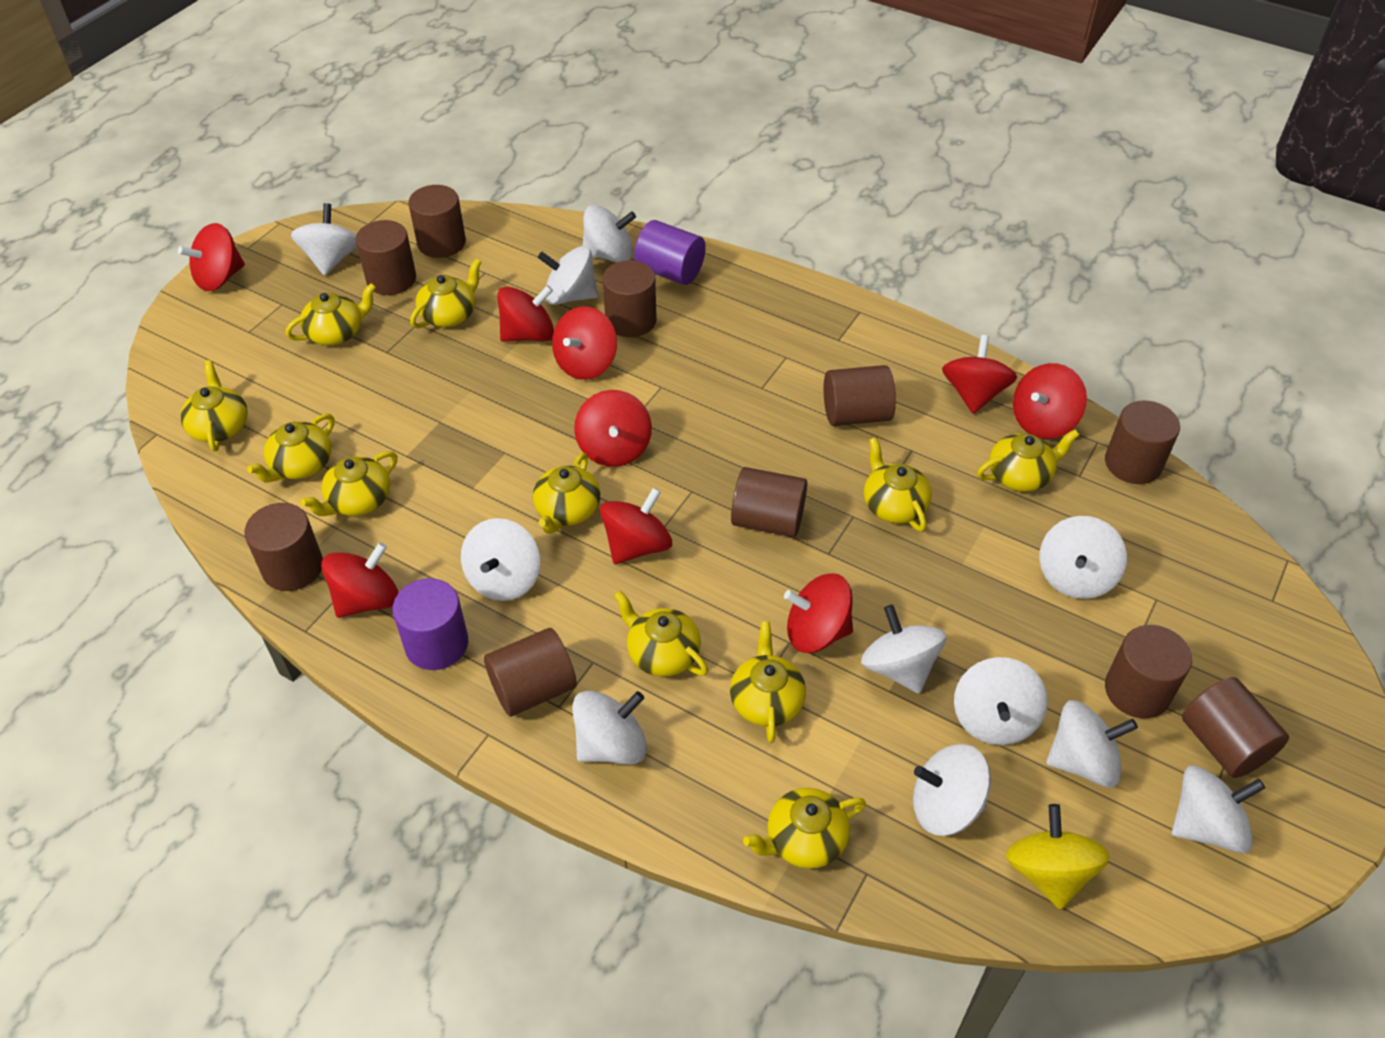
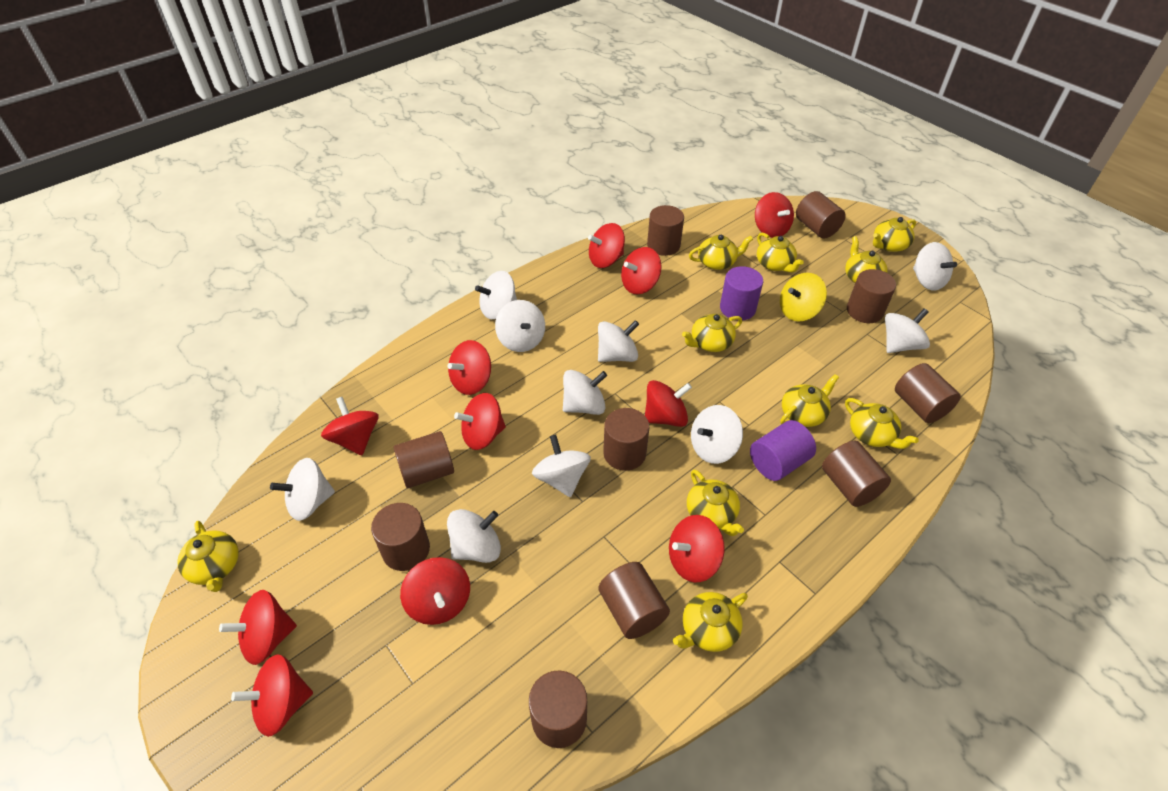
red spinning top: [178,223,245,291] [321,542,399,618] [497,285,554,342] [552,306,617,380] [574,390,652,467] [600,487,672,564] [784,573,853,653] [942,335,1017,414] [1013,363,1087,439] = 9 -> [219,590,297,665] [231,654,313,737] [321,397,379,455] [400,557,470,625] [447,340,491,395] [454,393,506,450] [588,223,625,268] [621,247,661,294] [645,380,692,427] [669,515,725,582] [755,192,794,238] = 11
white spinning top: [291,203,357,276] [461,518,540,601] [538,246,598,305] [572,691,647,765] [583,205,636,262] [861,605,946,694] [913,744,991,836] [954,657,1048,745] [1039,516,1127,599] [1046,700,1138,788] [1172,765,1265,853] = 11 -> [270,458,335,521] [447,509,501,563] [475,271,517,319] [495,300,545,352] [532,435,591,497] [563,370,607,415] [598,320,639,362] [691,405,743,464] [885,308,930,353] [913,242,957,291] = 10
yellow teapot: [181,360,248,451] [247,413,334,482] [286,283,376,345] [301,451,397,516] [410,259,482,328] [533,453,600,534] [614,591,708,677] [730,622,806,743] [743,788,866,869] [864,437,932,532] [977,430,1079,492] = 11 -> [177,521,239,592] [673,592,748,652] [682,314,742,352] [687,470,744,536] [689,235,753,270] [757,232,804,273] [780,374,839,427] [845,236,887,283] [845,398,919,449] [873,217,916,252] = 10

